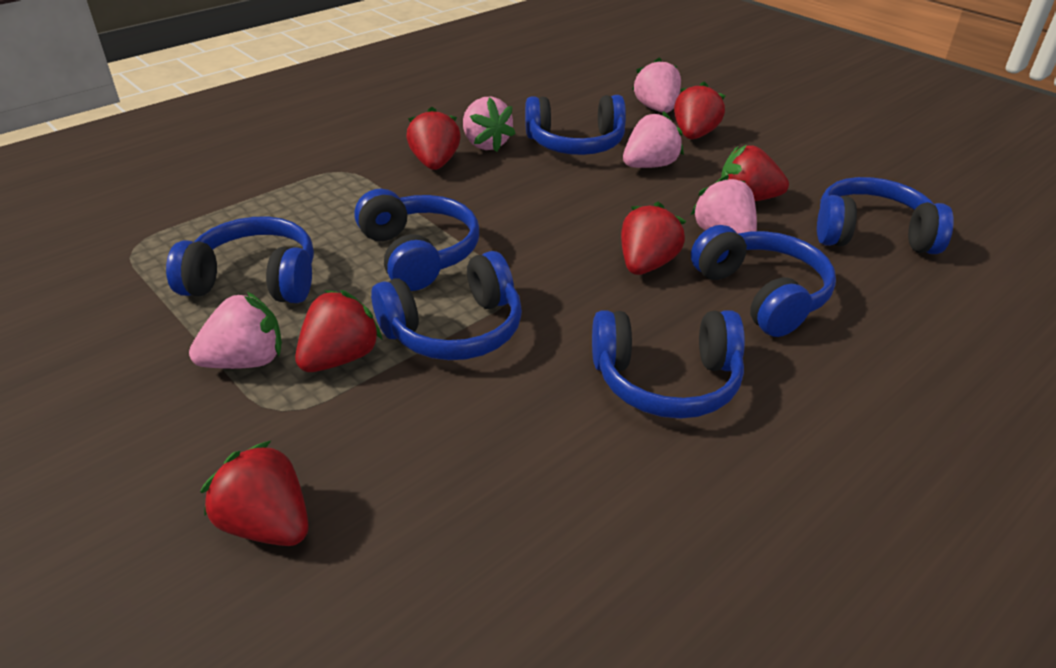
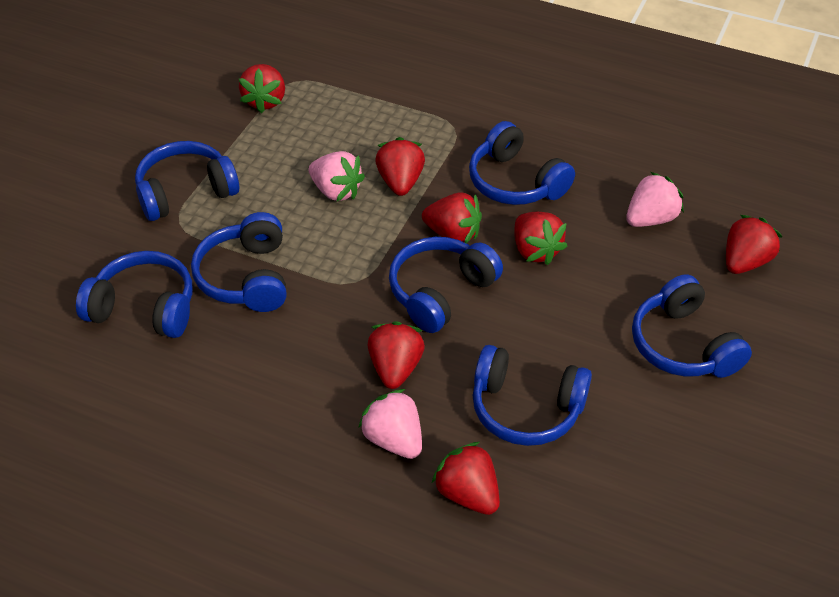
pink strawberry: [189,292,282,369] [463,97,516,152] [623,111,684,168] [632,57,681,113] [691,175,757,234] = 5 -> [309,151,365,201] [358,389,422,459] [626,172,684,227] = 3
red strawberry: [200,440,309,546] [295,290,383,372] [407,107,461,170] [621,202,686,275] [674,82,725,139] [721,145,789,201] = 6 -> [239,64,285,113] [368,321,425,389] [375,137,425,196] [422,192,482,243] [432,442,500,515] [514,212,567,265] [726,215,783,274] = 7

